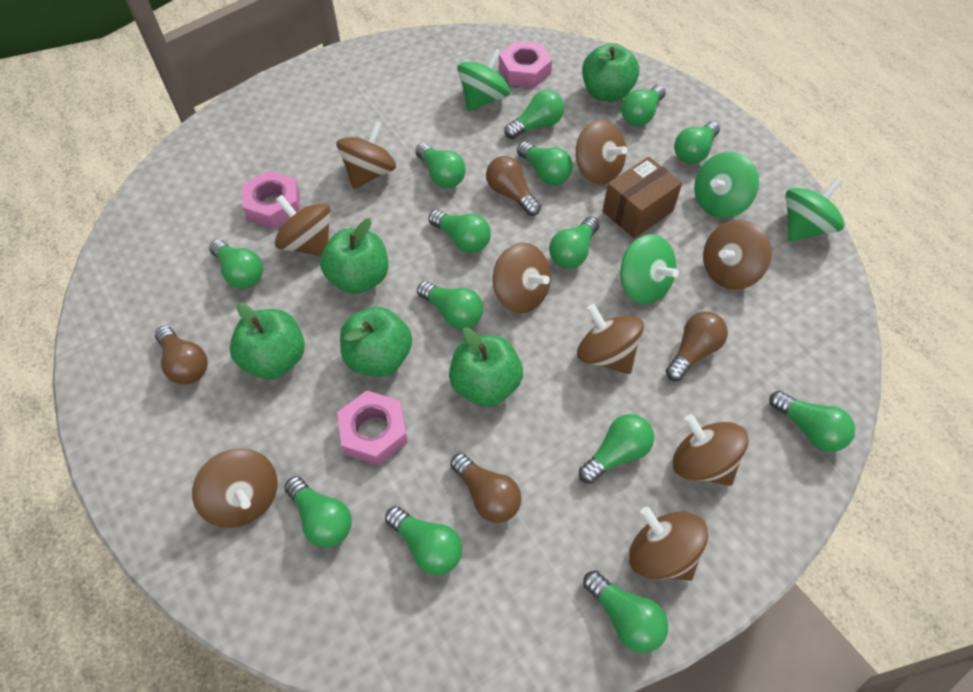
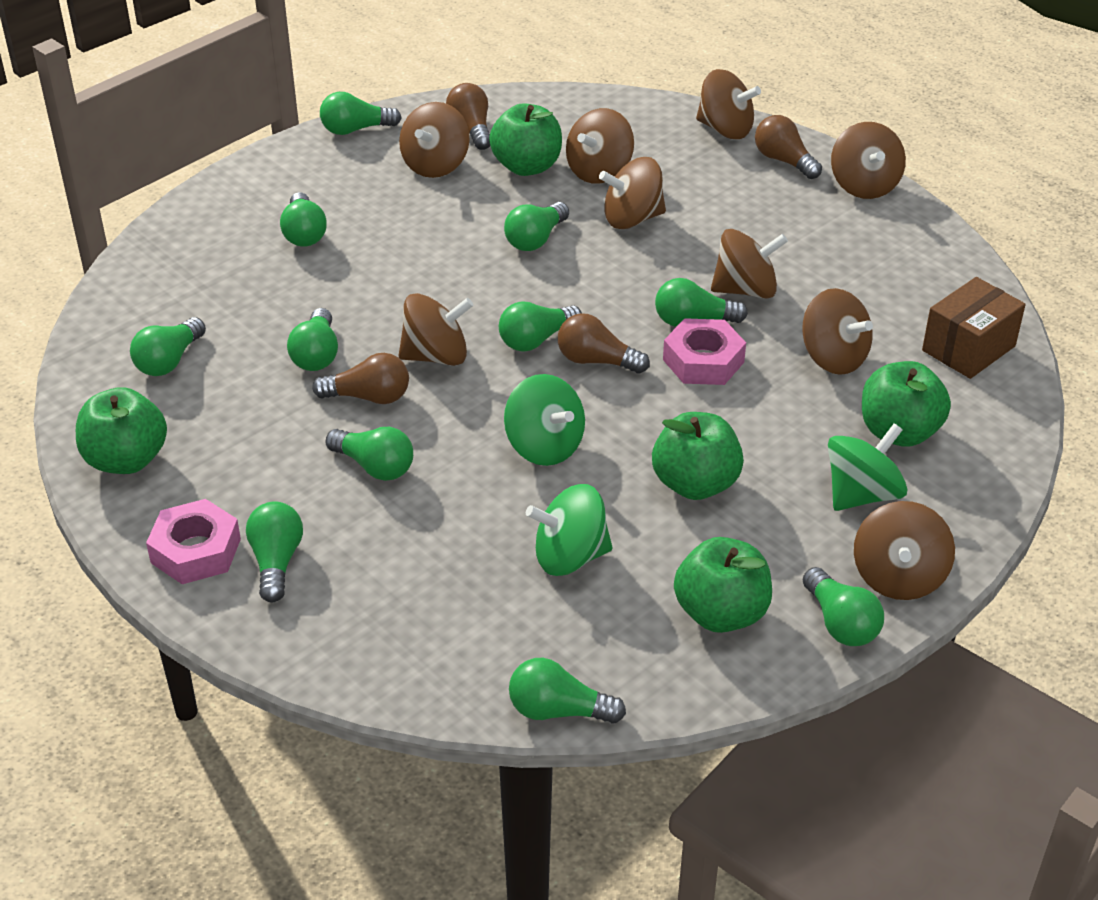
green light bulb: [209,240,263,289] [284,476,352,547] [385,506,462,575] [415,143,466,188] [417,281,483,329] [428,210,491,253] [504,90,564,139] [517,142,573,185] [549,217,599,269] [579,414,654,484] [583,570,668,653] [621,85,666,126] [674,121,720,164] [769,391,855,452] = 14 -> [130,317,206,376] [246,501,303,602] [280,192,327,247] [287,308,338,371] [320,92,401,135] [325,427,413,481] [499,302,582,351] [504,202,569,251] [509,658,626,724] [655,278,748,327] [803,567,884,646] = 11
green spinning top: [457,48,510,111] [620,234,679,304] [694,152,759,218] [786,178,845,242] = 4 -> [504,374,585,466] [526,484,613,576] [828,423,908,511] = 3
pink nut: [242,170,300,229] [337,390,408,465] [499,41,552,88] = 3 -> [146,499,241,584] [663,318,746,385] = 2

